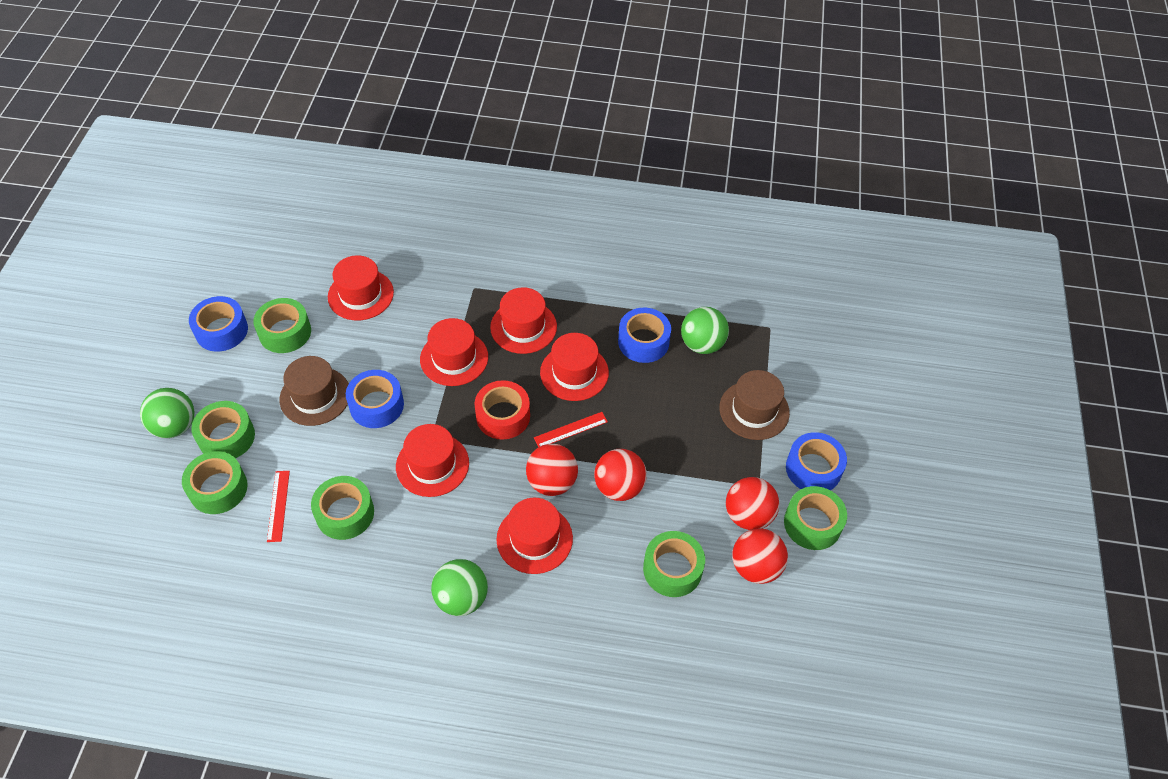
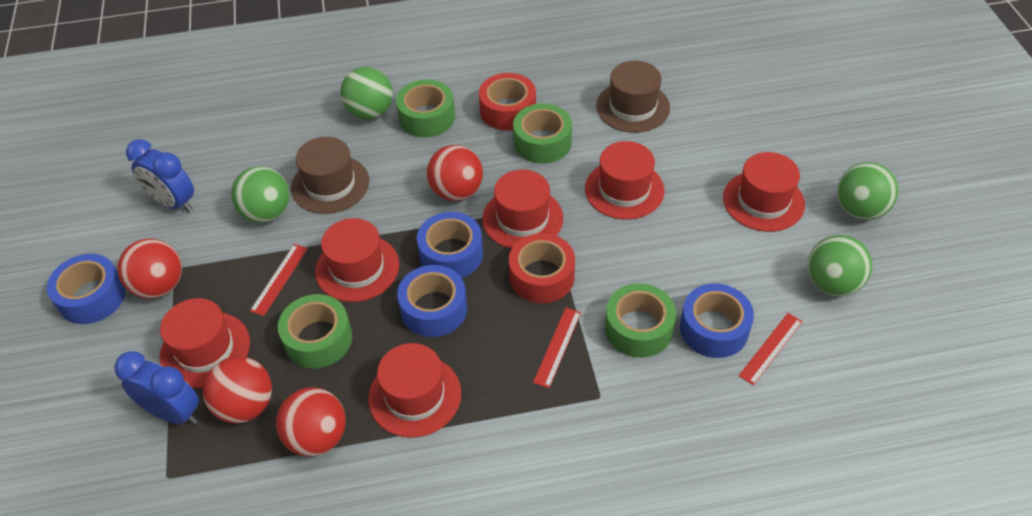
blue clock: none = 0 -> [114,351,199,425] [126,139,194,212] = 2
green ball: [140,388,194,438] [431,559,488,616] [681,307,729,354] = 3 -> [231,166,290,223] [340,67,393,120] [807,235,872,296] [837,162,898,220] = 4
green tape: [182,451,248,514] [191,401,255,458] [254,298,311,353] [311,476,374,540] [643,531,705,597] [784,486,847,550] = 6 -> [278,294,353,369] [396,79,455,138] [513,103,572,164] [605,283,676,358] = 4
red ruler: [267,471,290,542] [534,412,608,447] = 2 -> [250,244,308,316] [533,308,581,388] [738,313,803,385] = 3
red tape: [474,380,530,440] = 1 -> [479,73,536,131] [509,233,575,303] = 2

